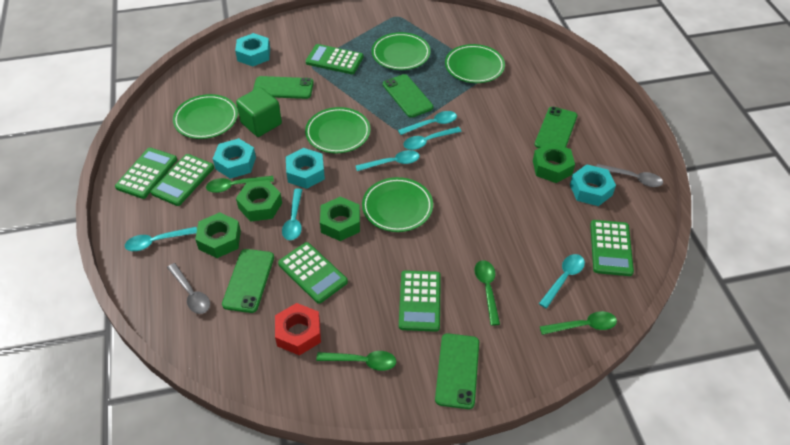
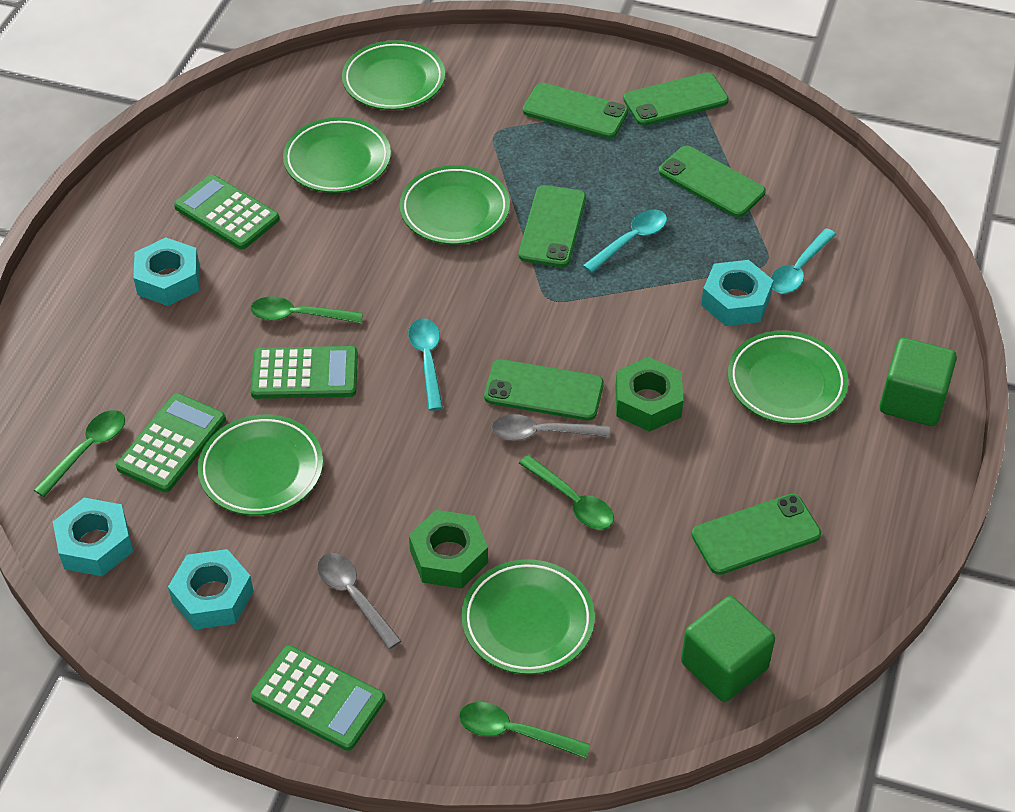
green calculator: [115,148,177,199] [150,154,214,206] [278,242,348,304] [306,44,363,74] [399,270,441,332] [590,220,634,276] = 6 -> [116,393,226,493] [174,174,279,250] [250,346,358,399] [251,645,385,751] = 4
green cube: [236,87,282,137] = 1 -> [681,596,775,702] [879,338,957,426] = 2
green nut: [195,212,241,258] [236,180,282,222] [320,197,360,241] [533,142,575,183] = 4 -> [409,510,488,589] [615,357,683,432] = 2
green phone: [222,249,274,313] [253,76,314,99] [383,74,433,118] [435,333,479,409] [535,107,577,148] = 5 -> [484,359,604,421] [519,185,586,267] [523,83,628,139] [623,72,729,126] [659,146,766,217] [692,494,821,575] = 6
green plate: [173,94,238,139] [305,107,371,153] [362,177,433,232] [371,32,430,70] [445,44,505,83] = 5 -> [198,414,323,516] [283,117,391,193] [342,40,445,110] [400,165,510,245] [461,559,595,675] [728,331,848,424] = 6
red nut: [275,303,321,356] = 1 -> none = 0
turquoise spoon: [125,227,197,251] [282,188,302,240] [356,150,420,171] [398,111,457,135] [403,127,462,150] [539,254,585,308] = 6 -> [408,319,443,411] [583,209,667,273] [771,228,836,293] = 3

